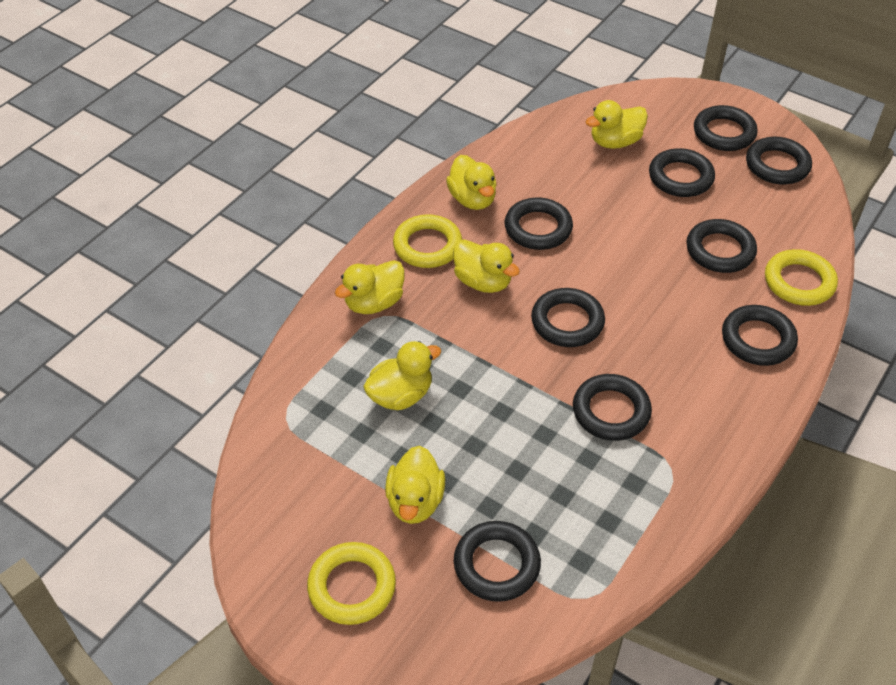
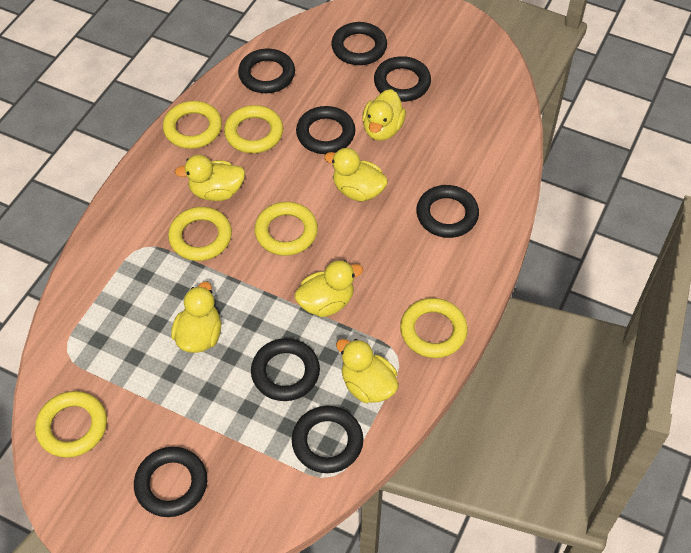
black ring: [454,521,541,602] [505,198,573,250] [531,288,605,347] [573,374,652,441] [649,148,715,197] [687,219,757,273] [694,105,758,151] [722,305,798,366] [746,137,812,184] = 9 -> [134,447,207,517] [238,49,295,93] [251,338,320,401] [292,406,363,473] [296,106,355,154] [331,22,387,65] [374,56,431,102] [416,185,479,238] = 8
yellow ring: [307,542,396,625] [393,214,462,268] [765,249,838,306] = 3 -> [35,391,107,458] [163,101,222,149] [168,207,232,261] [224,105,283,153] [254,202,318,256] [400,298,468,358] = 6

